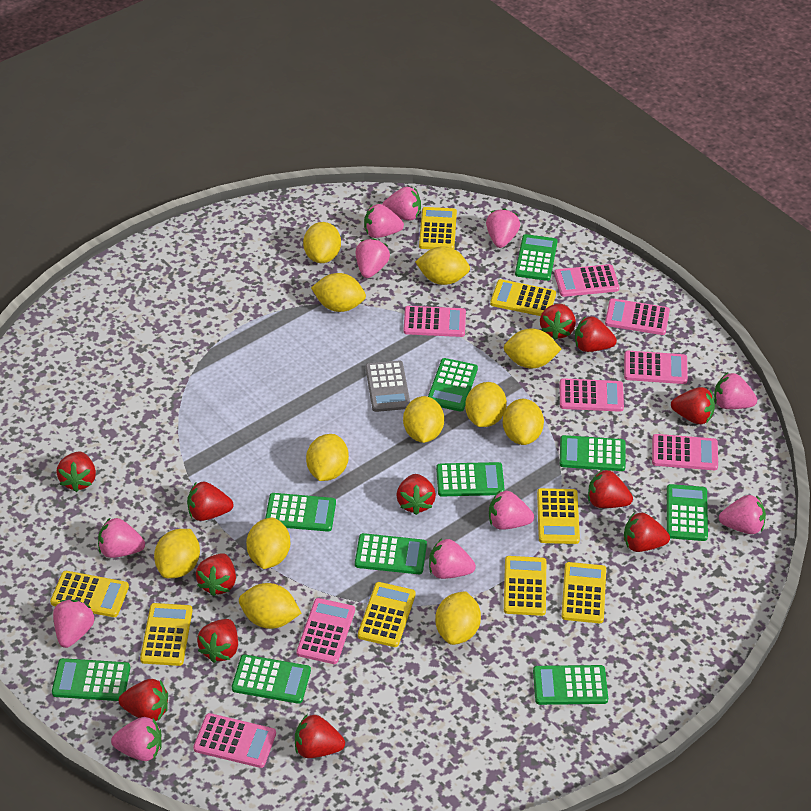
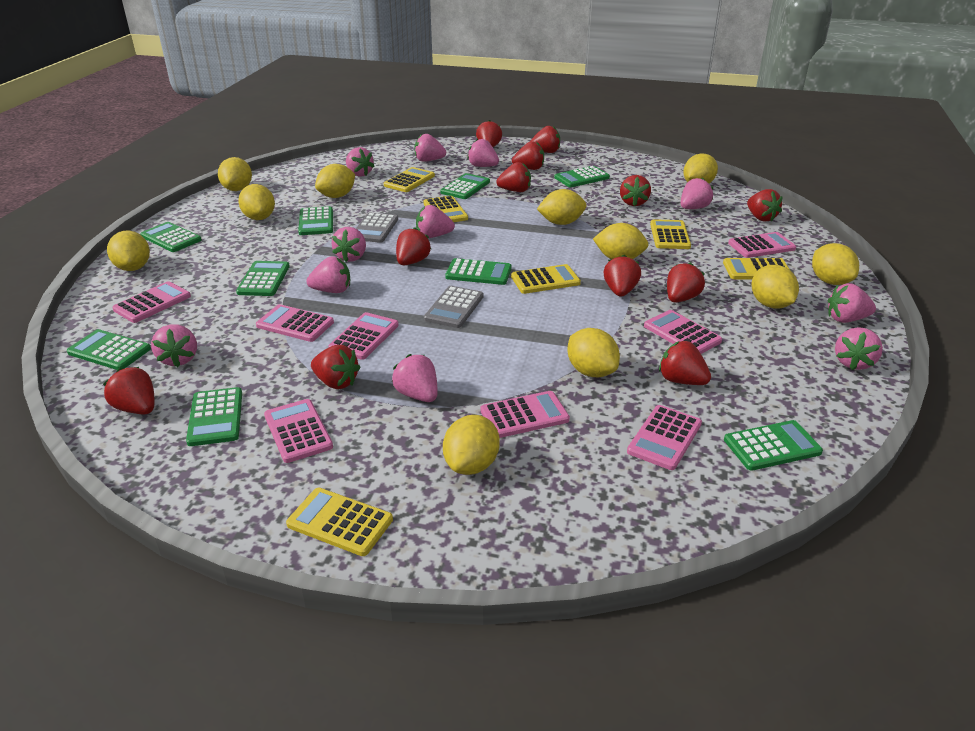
green calculator: [52,658,130,701] [232,655,311,704] [265,493,336,532] [355,533,427,574] [428,358,478,412] [436,462,505,496] [515,234,558,281] [533,665,608,705] [560,435,626,471] [667,484,708,541] = 10 -> [67,329,151,370] [140,222,202,252] [186,387,242,446] [236,261,290,296] [298,206,333,235] [440,173,490,199] [445,258,512,285] [554,166,610,187] [724,420,823,471] = 9
grey calculator: [365,360,410,412] = 1 -> [356,213,398,243] [424,286,484,328] = 2
yellow calculator: [50,571,129,617] [140,603,193,666] [358,582,416,647] [419,207,457,249] [490,279,556,316] [504,556,546,616] [537,488,580,544] [561,562,606,623] = 8 -> [286,488,393,556] [384,167,435,192] [424,196,468,222] [511,264,581,294] [650,219,691,249] [723,258,790,279] = 6
yellow lemon: [154,529,200,578] [239,583,301,629] [246,518,290,569] [303,222,341,263] [306,434,349,481] [311,273,366,312] [403,396,444,443] [415,246,470,285] [435,591,481,645] [465,382,507,427] [502,398,544,445] [504,328,561,368] = 12 -> [107,231,150,271] [218,157,252,191] [238,184,275,220] [315,164,355,198] [443,415,500,475] [537,189,587,225] [567,328,620,377] [593,223,648,259] [683,153,718,184] [751,265,799,309] [812,243,859,285] = 11

